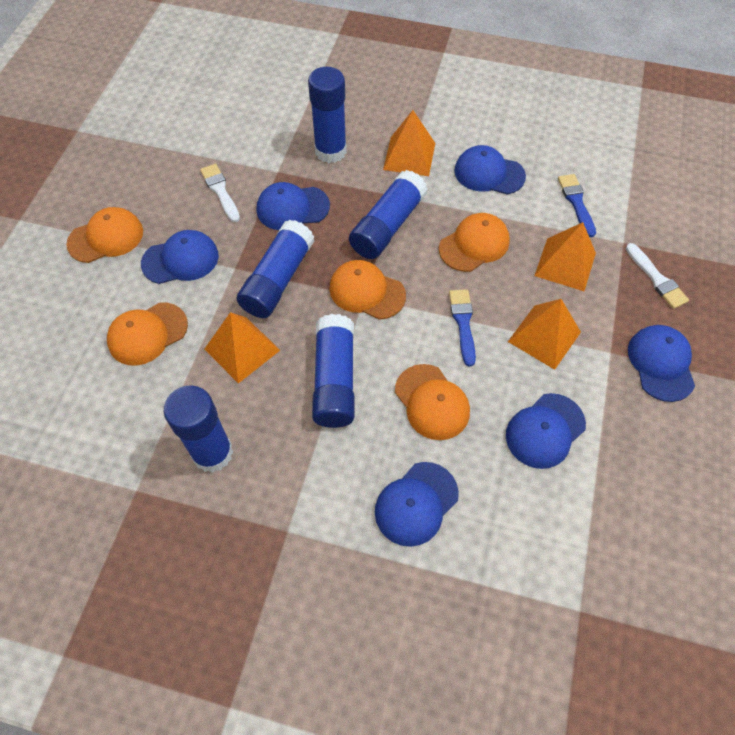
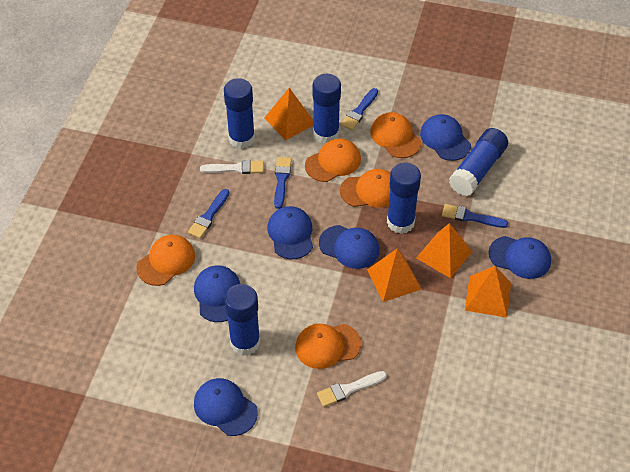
blue brush: [449,289,476,367] [558,174,596,237] = 2 -> [188,189,230,239] [274,157,292,209] [341,88,378,130] [442,204,508,228] = 4

